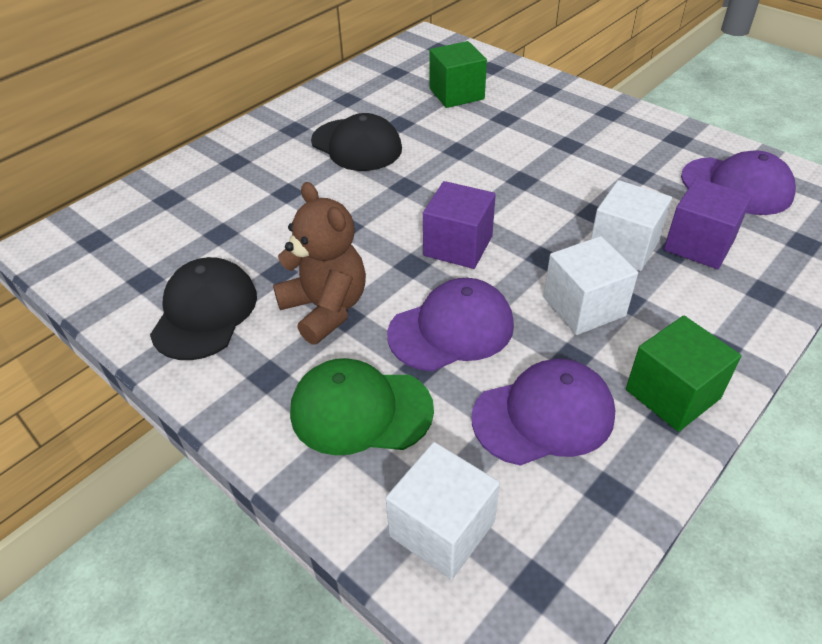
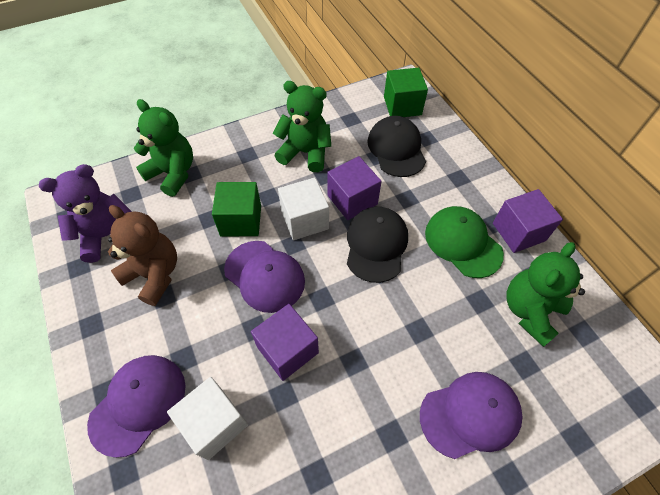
green teddy bear: none = 0 -> [134,99,193,197] [273,81,331,172] [506,242,585,347] = 3
purple cube: [423,181,496,269] [664,178,752,269] = 2 -> [251,304,319,381] [327,156,382,220] [493,189,563,253] = 3
purple teddy bear: none = 0 -> [39,164,132,263] = 1
white cube: [386,442,500,580] [543,236,638,335] [591,180,672,271] = 3 -> [167,377,248,460] [278,178,329,240] = 2

